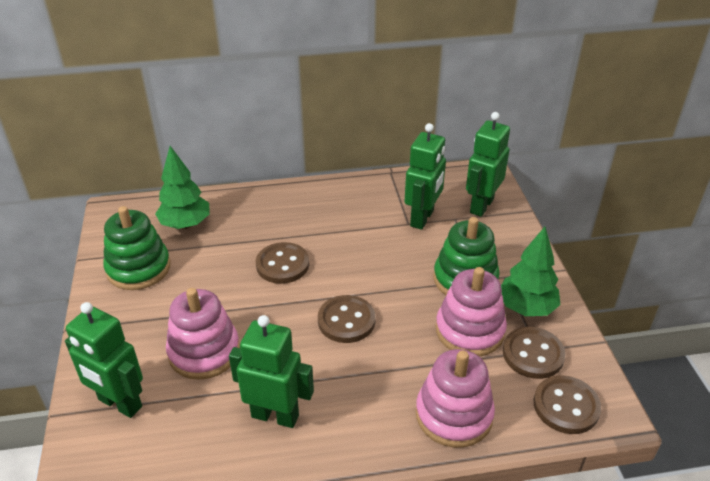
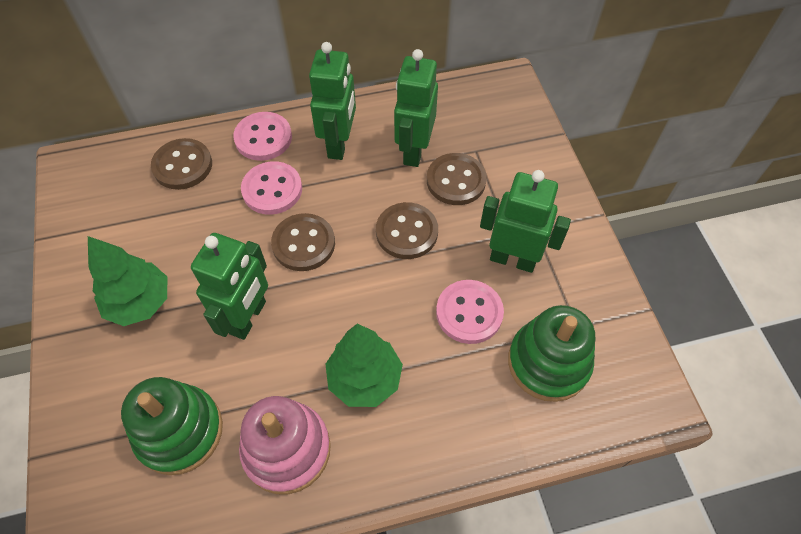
pink button: none = 0 -> [233,112,292,161] [241,161,302,215] [436,280,504,344] = 3
pink stacking toy: [166,288,240,380] [416,349,495,448] [436,267,507,357] = 3 -> [239,396,331,494] = 1

